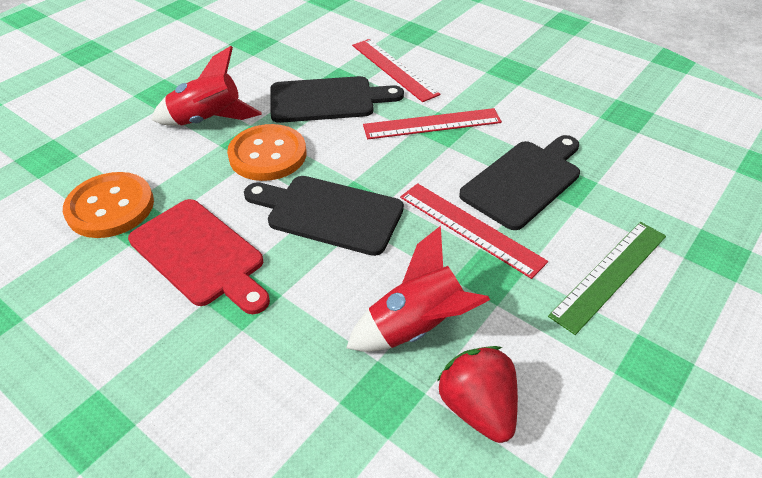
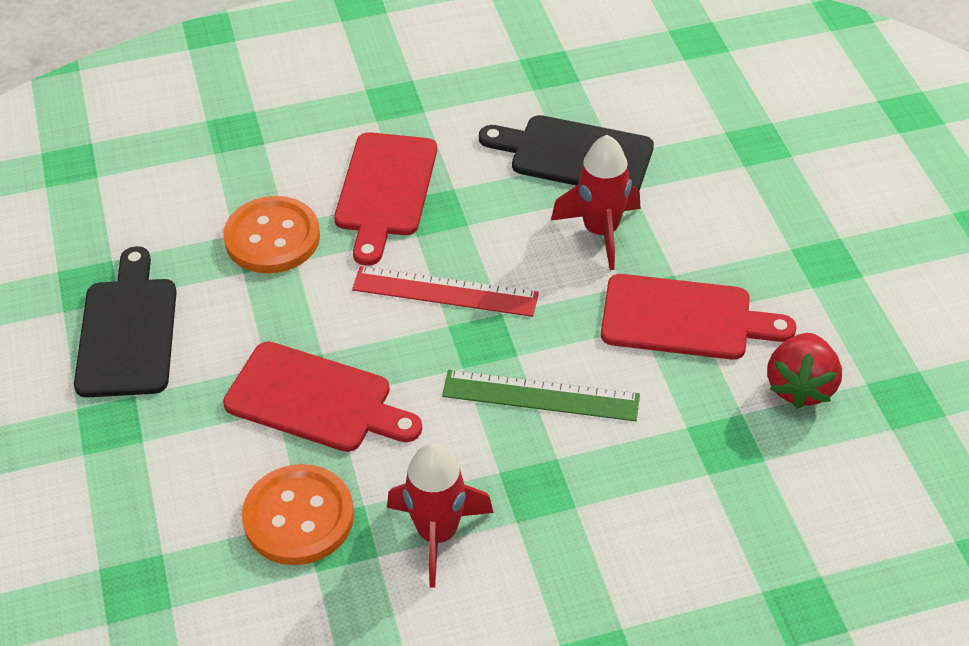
black cutting board: [244,176,404,256] [270,76,404,123] [459,135,580,230] = 3 -> [74,246,177,397] [479,115,654,190] = 2
red cutting board: [128,199,270,314] = 1 -> [223,342,422,452] [334,132,437,266] [601,274,797,360] = 3
red ruler: [352,39,440,102] [363,108,502,139] [400,183,548,279] = 3 -> [352,266,539,317] = 1

